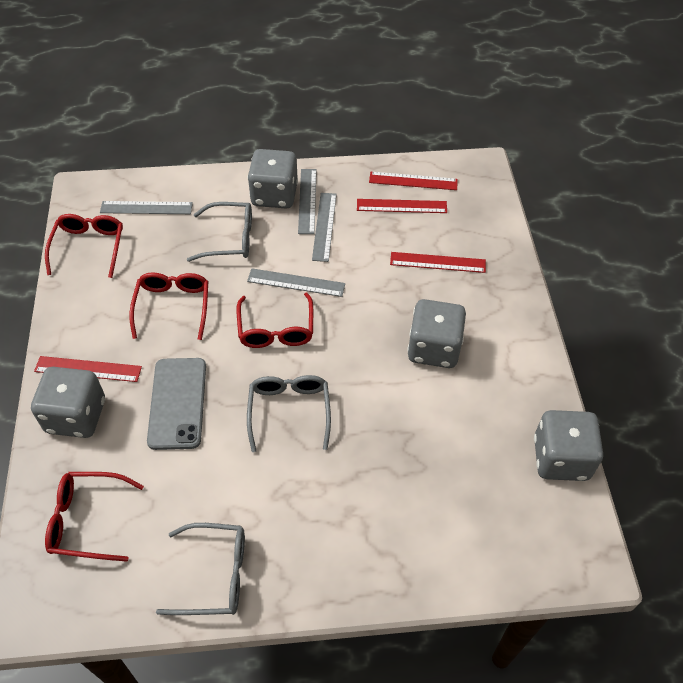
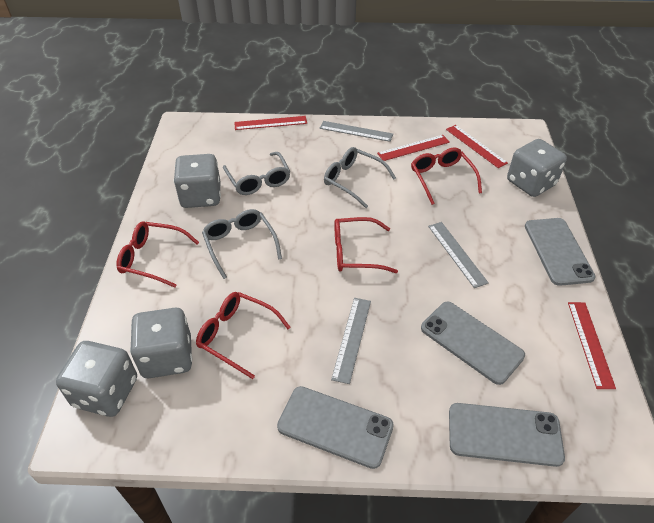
grey phone: [147,358,206,450] = 1 -> [277,386,394,469] [421,301,525,385] [449,403,565,467] [525,218,596,286] = 4
grey ruler: [100,201,193,214] [247,268,345,297] [298,169,317,234] [312,193,337,262] = 4 -> [320,121,393,142] [331,298,371,384] [428,222,489,288] = 3

